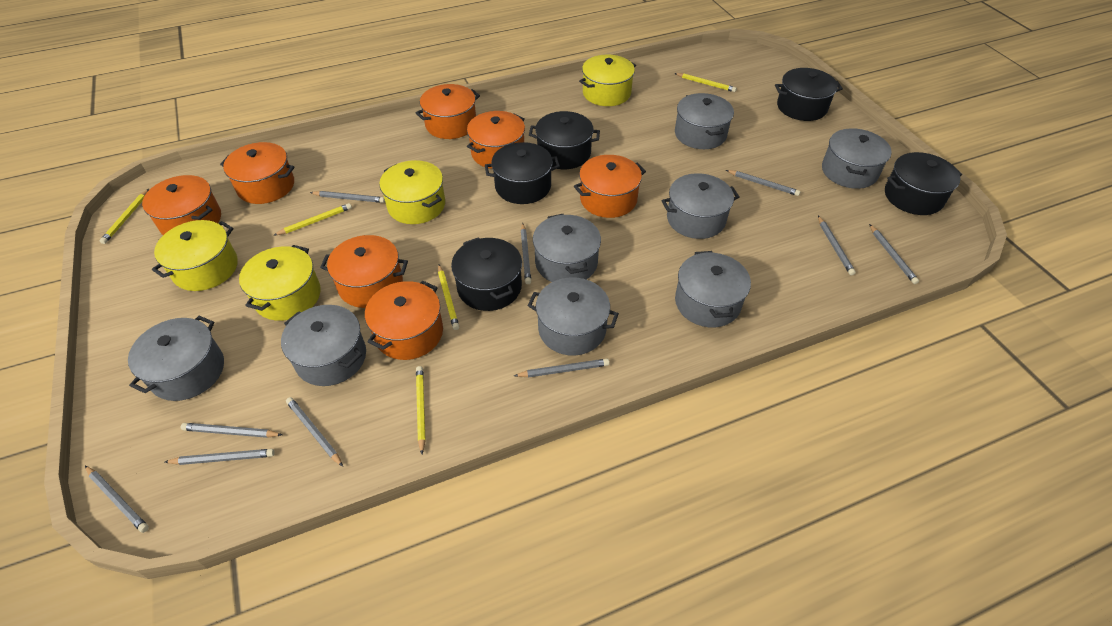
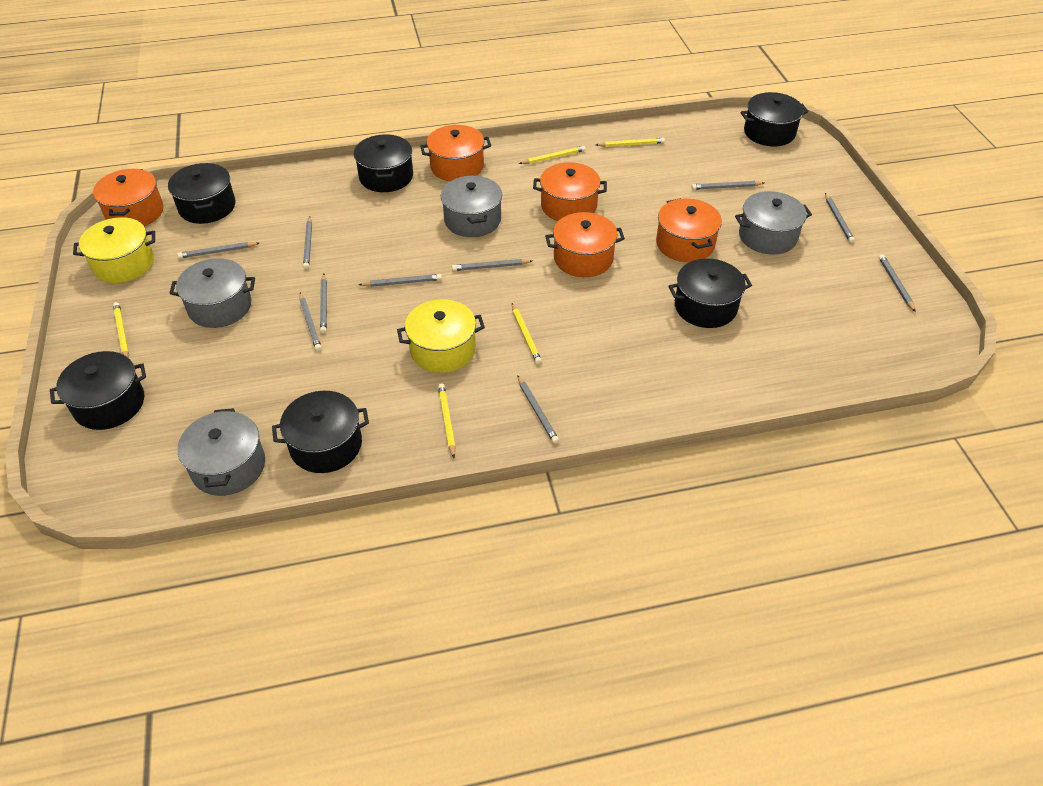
black pot: [451,237,522,311] [485,142,560,204] [529,111,600,169] [775,68,843,121] [885,152,962,215] = 5 -> [50,351,146,430] [168,163,235,224] [272,391,369,473] [353,134,413,192] [669,258,752,328] [741,92,808,147] = 6
grey pot: [128,316,224,401] [281,305,366,386] [527,277,619,356] [533,214,601,282] [661,173,740,239] [675,93,734,149] [675,251,751,327] [822,128,891,189] = 8 -> [169,258,255,328] [177,408,265,496] [441,176,502,237] [735,191,812,255] = 4
orange pot: [142,175,221,235] [220,142,295,204] [320,235,408,308] [365,281,443,360] [416,84,480,139] [467,111,525,169] [574,155,646,218] = 7 -> [93,169,164,226] [420,125,491,181] [533,162,607,221] [545,212,625,277] [656,198,722,262] = 5
yellow pot: [152,220,238,291] [239,245,321,321] [379,160,445,224] [579,55,636,106] = 4 -> [73,217,155,283] [397,299,485,373] = 2

